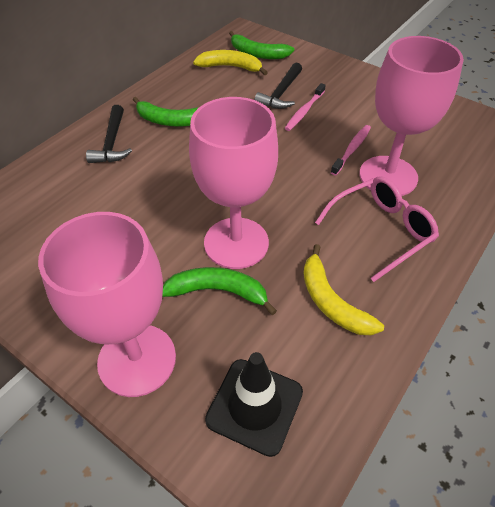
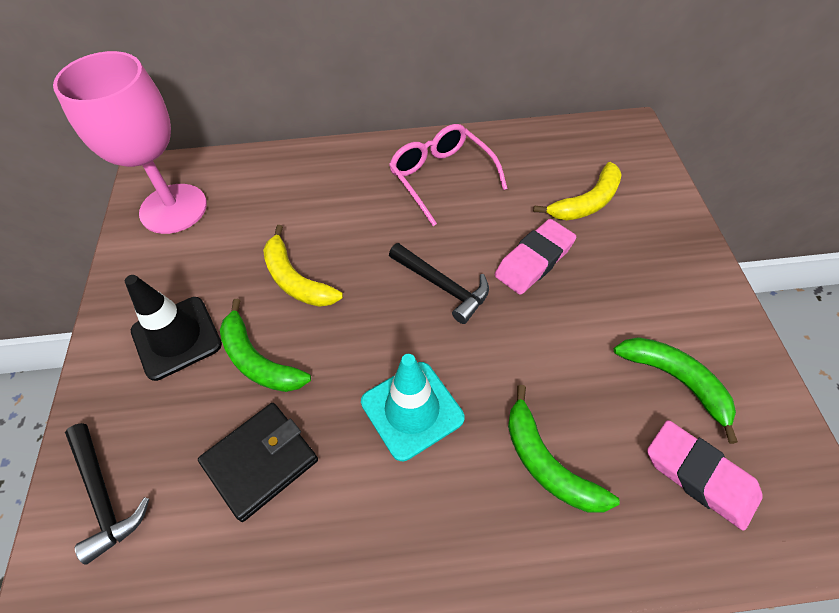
black wallet: none = 0 -> [198,403,318,522] = 1
pink eraser: none = 0 -> [495,219,576,295] [647,420,763,531] = 2
pink goblet: [38,212,176,397] [189,97,278,269] [359,36,464,196] = 3 -> [53,51,207,234] = 1
pink toothbrush: [285,83,326,131] [331,125,371,176] = 2 -> none = 0
turquoise traffic cone: none = 0 -> [361,354,465,461] = 1

